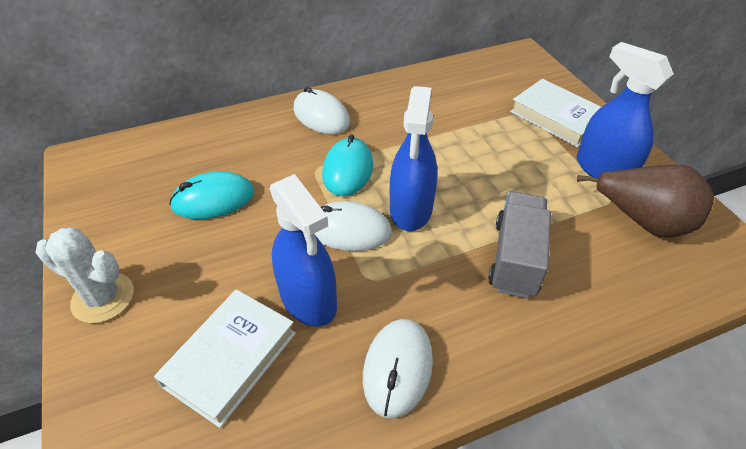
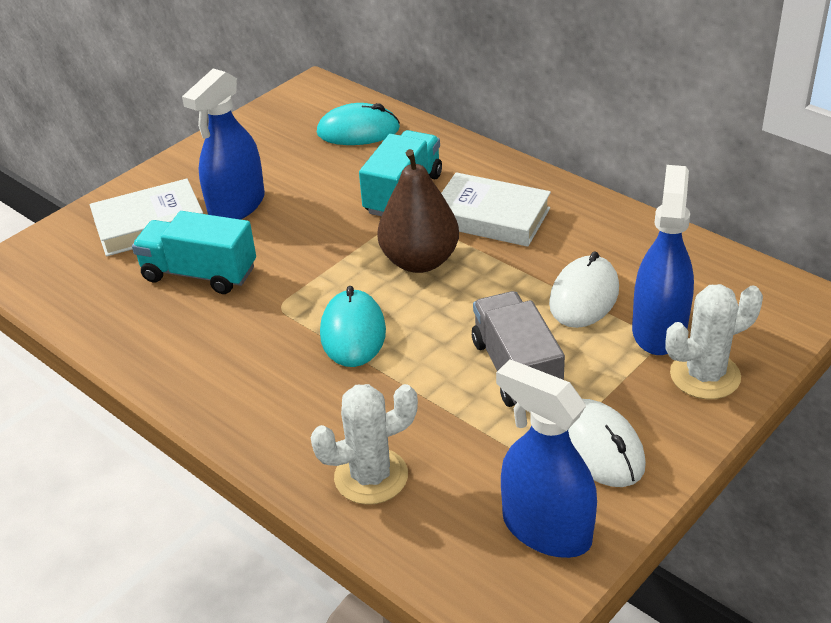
turquoise truck: none = 0 -> [132,211,256,294] [359,130,442,216] = 2
white cactus: [35,228,134,323] = 1 -> [311,384,418,505] [665,284,763,399] = 2
white mouse: [293,86,350,134] [315,201,392,251] [363,319,433,419] = 3 -> [549,251,619,328] [568,399,646,487] = 2

